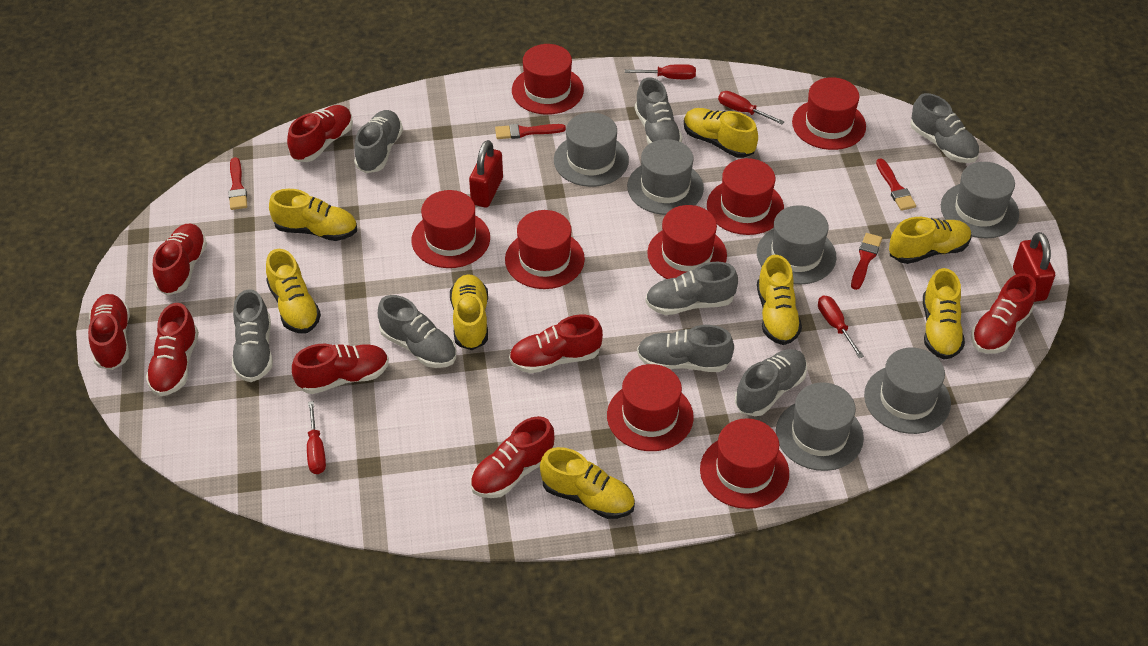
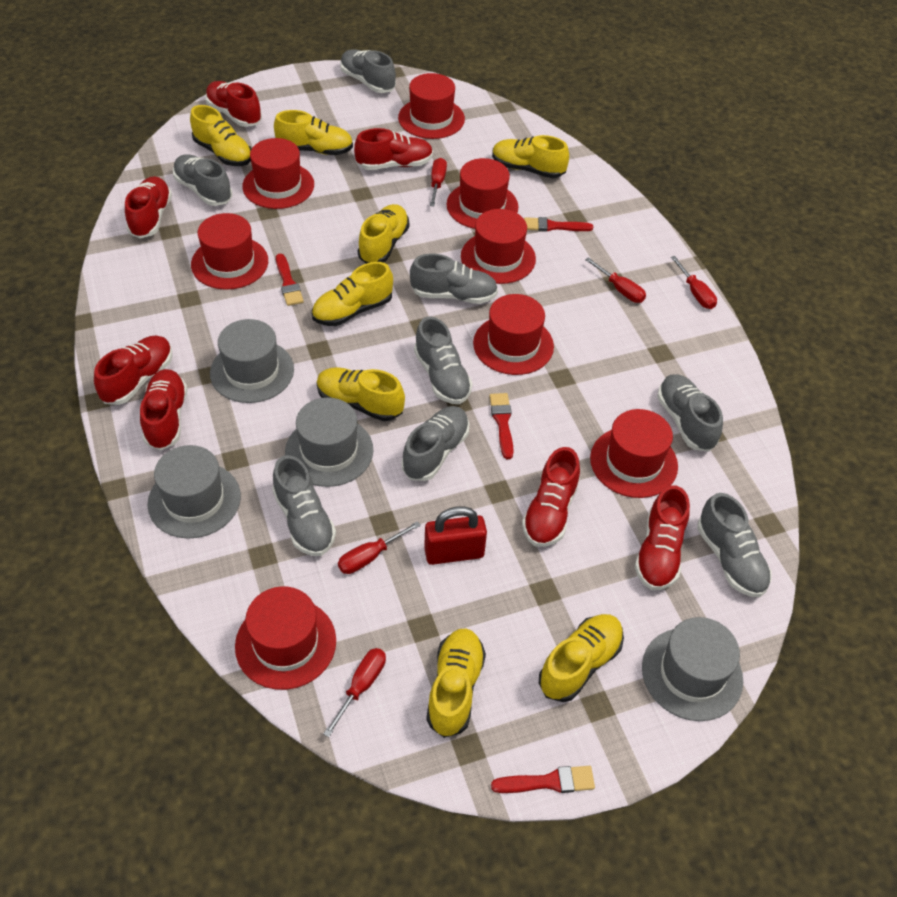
grey hat: [554,112,629,187] [627,139,704,215] [757,205,836,285] [776,382,864,471] [864,348,951,434] [941,162,1019,238] = 6 -> [147,445,241,539] [210,319,294,403] [285,398,373,487] [642,617,743,721] = 4
red padlock: [469,140,503,208] [1013,232,1055,302] = 2 -> [424,506,487,565] = 1
red screwdriver: [307,401,326,474] [625,64,696,79] [718,91,785,124] [818,295,864,358] = 4 -> [323,648,386,737] [338,521,421,574] [430,158,447,206] [585,257,646,303] [671,256,717,309] = 5
red shoe: [88,294,130,370] [146,303,199,396] [153,224,207,295] [287,105,353,162] [292,344,389,394] [470,416,554,498] [509,314,603,373] [971,273,1036,354] = 8 -> [94,336,173,405] [125,176,172,238] [140,369,187,450] [205,81,262,127] [354,128,433,170] [522,447,580,547] [635,485,690,590] = 7

